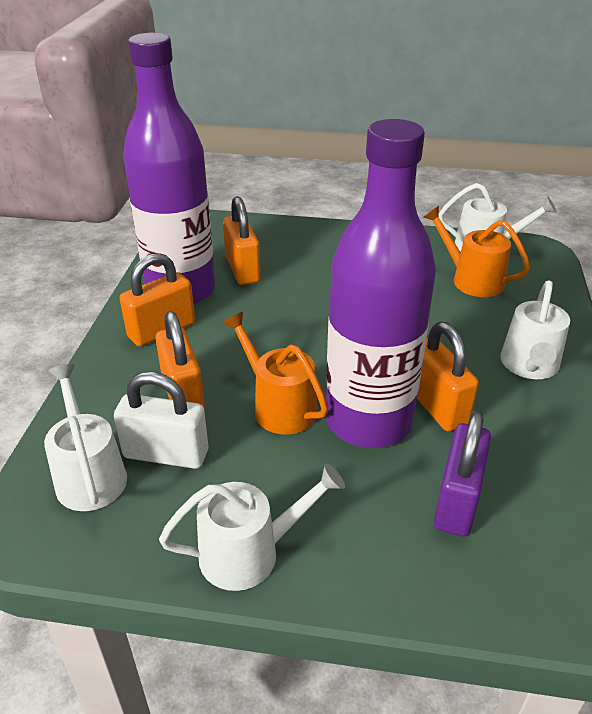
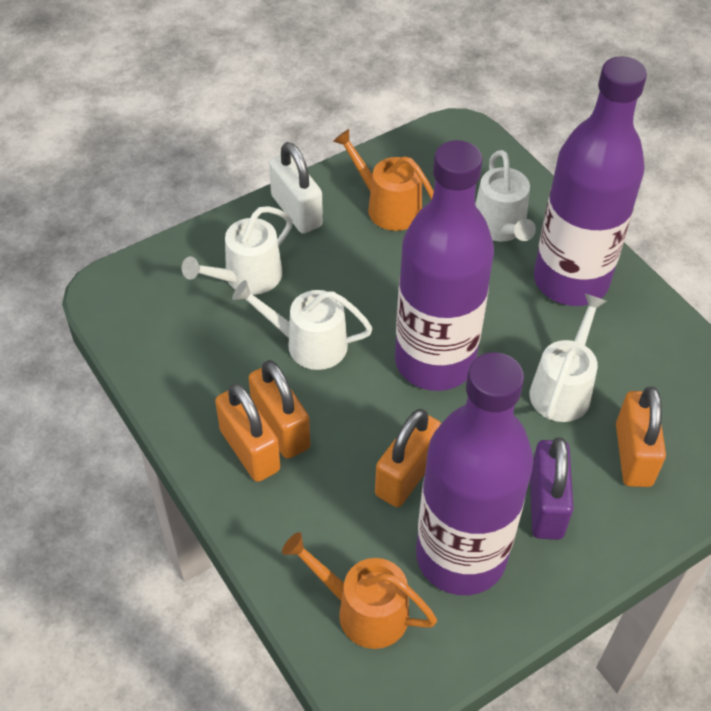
purple bottle: [123,33,215,304] [326,119,436,448] = 2 -> [395,140,494,391] [416,352,533,595] [534,56,647,306] = 3

